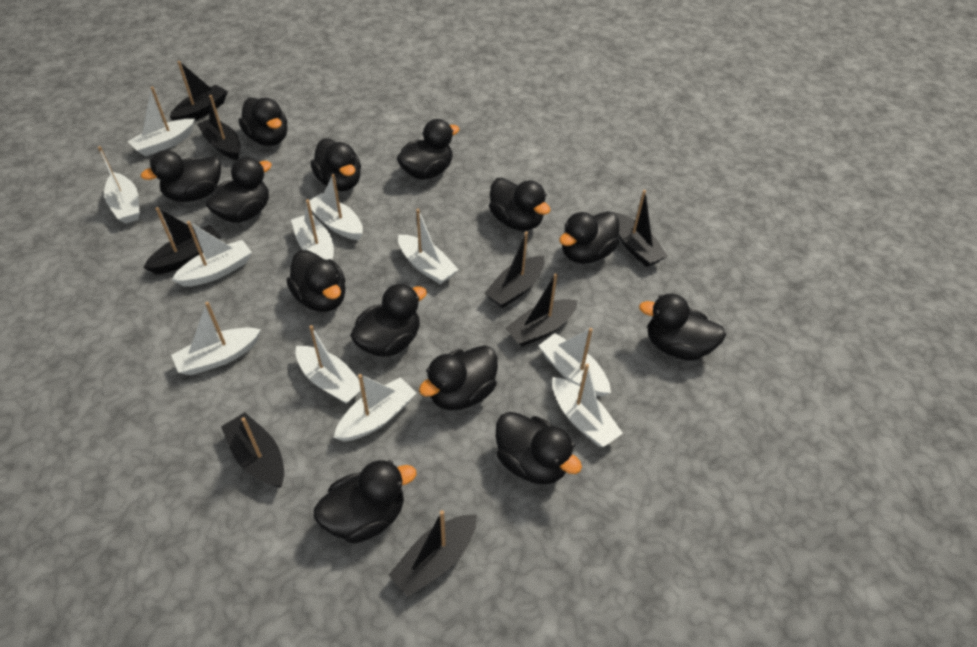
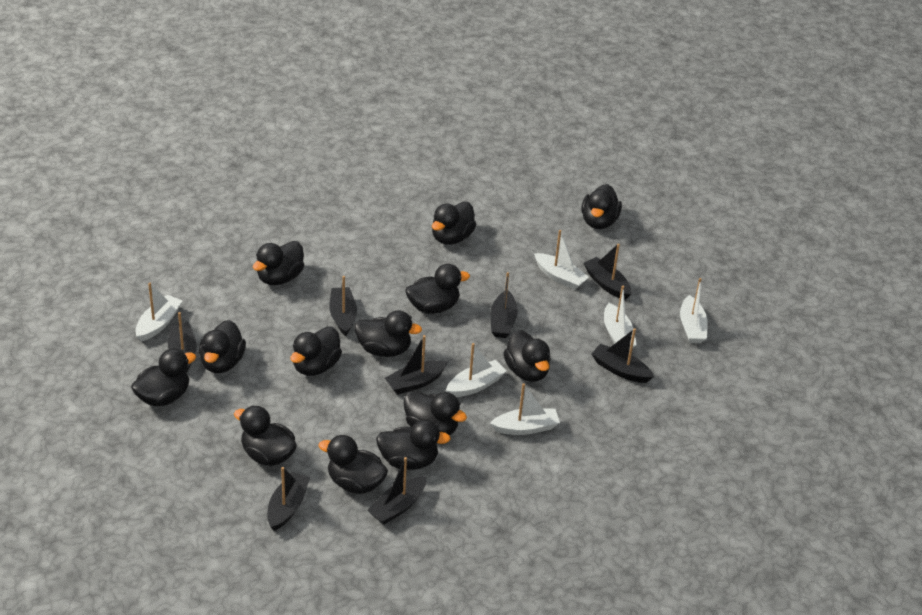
white boat: [98,146,140,224] [128,87,195,156] [171,302,261,375] [172,221,252,287] [291,199,334,260] [296,325,365,404] [309,174,363,240] [334,374,416,441] [398,209,459,285] [538,328,611,397] [552,364,623,447] = 11 -> [135,283,182,342] [446,343,506,397] [490,383,560,435] [534,230,589,290] [604,286,637,350] [680,278,708,343] = 6

